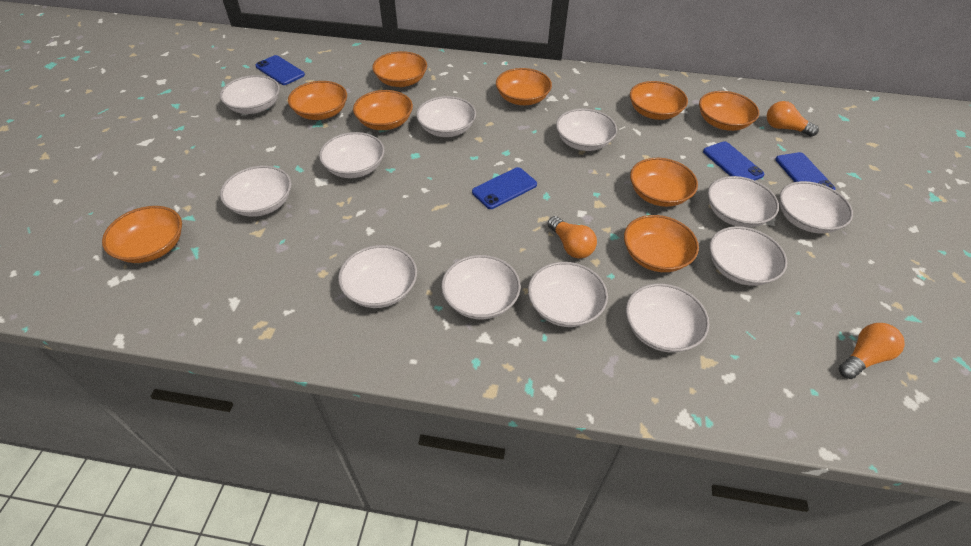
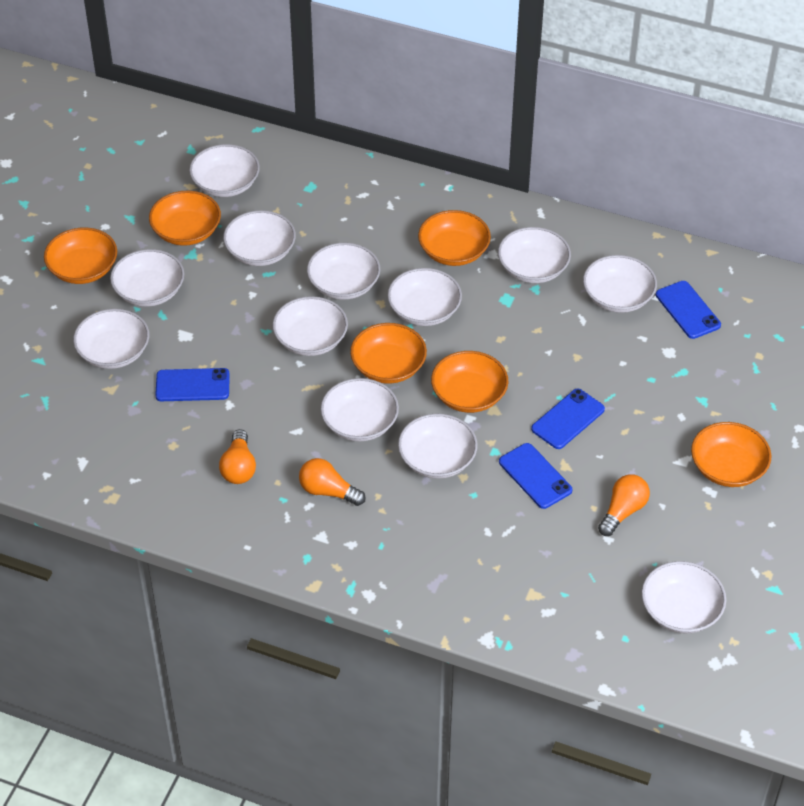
orange bowl: [102,206,182,263] [288,81,347,120] [353,90,413,130] [372,51,427,87] [496,68,552,105] [624,215,699,272] [630,81,688,120] [630,158,698,207] [699,91,759,131] = 9 -> [44,228,117,284] [149,191,221,246] [350,323,427,384] [418,210,491,266] [431,351,508,413] [691,422,771,487] = 6

